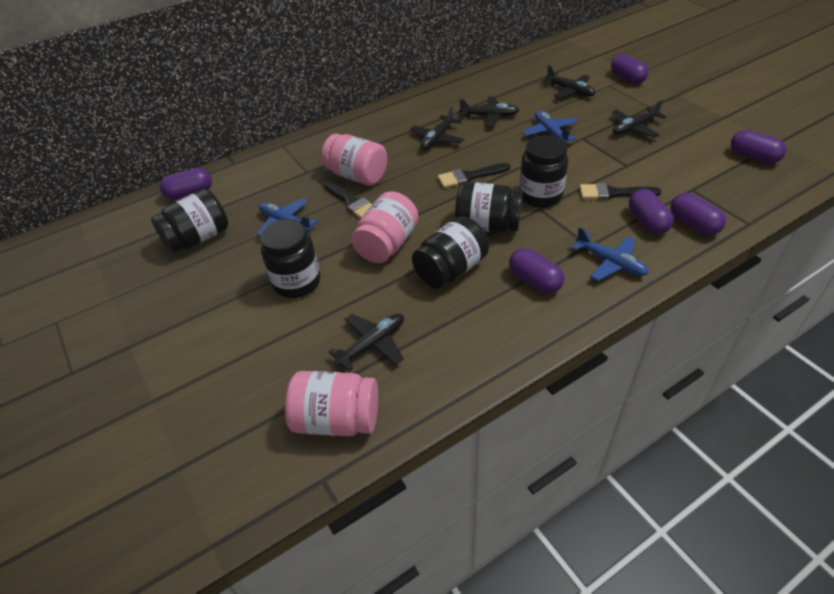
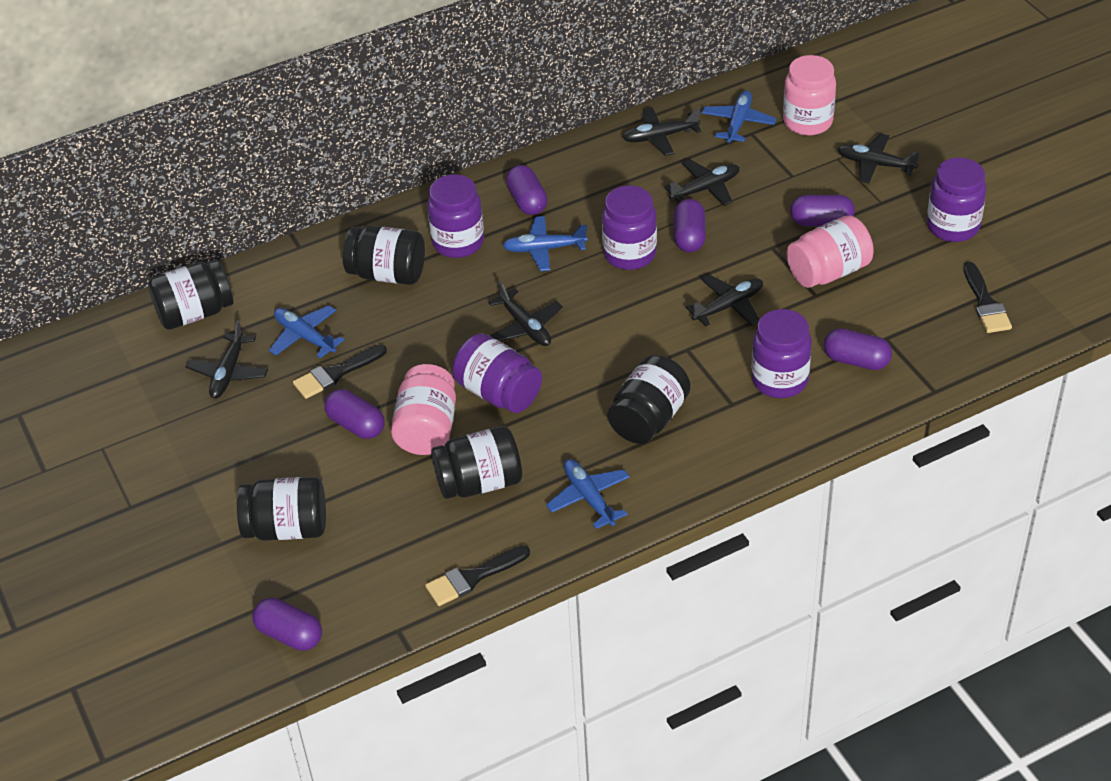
black plane: [329,314,404,371] [410,106,464,150] [459,97,519,127] [543,65,595,98] [611,100,666,137] = 5 -> [185,320,268,399] [488,281,563,346] [622,107,701,156] [664,159,740,206] [685,275,763,326] [837,133,920,183] = 6
blue plane: [257,198,318,236] [523,110,578,144] [571,227,649,281] = 3 -> [269,305,344,358] [502,216,588,271] [546,459,630,529] [702,91,776,143] = 4
purple jar: none = 0 -> [427,174,484,258] [452,333,542,413] [602,185,657,270] [751,309,812,398] [927,158,986,242] = 5

